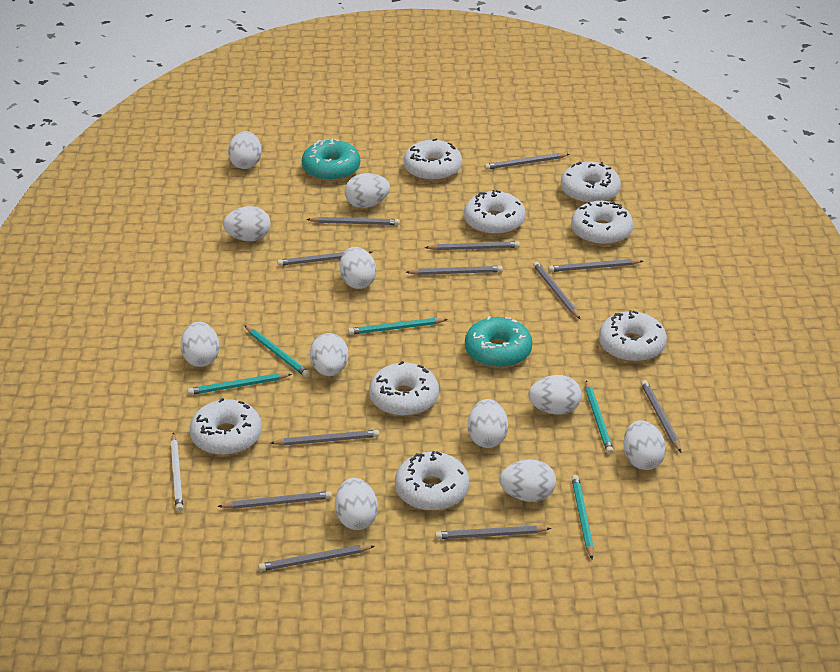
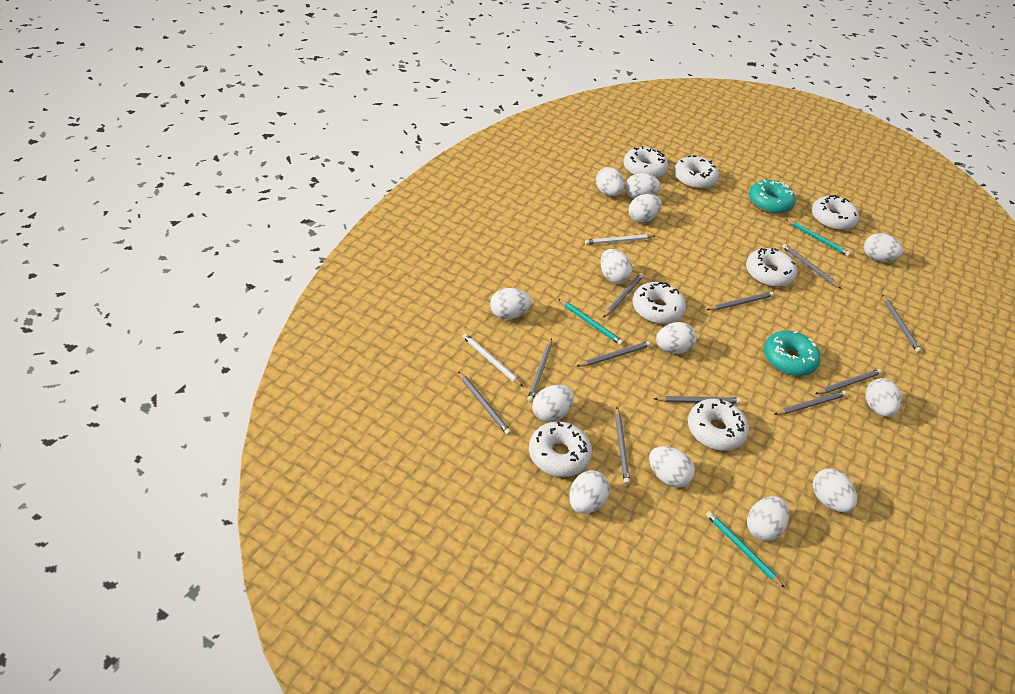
grey pencil: [217,491,332,509] [258,545,375,571] [271,430,379,445] [277,251,372,266] [307,217,400,225] [406,266,503,275] [425,241,520,250] [435,525,551,539] [484,153,570,170] [533,261,580,319] [548,259,643,272] [641,380,681,452] = 12 -> [458,371,511,435] [527,338,552,402] [576,341,651,367] [603,273,643,318] [615,407,630,485] [654,396,741,404] [707,292,774,310] [774,391,847,415] [782,244,842,289] [815,369,882,394] [882,295,922,353] = 11
turquoise pencil: [187,373,292,395] [244,325,310,378] [348,318,448,335] [572,475,594,560] [585,381,614,454] = 5 -> [559,299,623,345] [706,511,785,588] [786,219,851,256] = 3
white donut: [190,398,262,455] [369,361,439,416] [395,451,469,511] [403,138,462,181] [464,190,525,235] [561,162,621,204] [571,201,633,245] [599,310,667,362] = 8 -> [529,421,592,477] [623,146,668,178] [632,282,686,324] [674,155,719,189] [688,399,749,451] [746,248,797,287] [812,195,859,231] = 7
white egg: [180,322,219,367] [223,206,270,241] [228,131,262,169] [310,333,348,376] [335,478,378,530] [340,247,376,289] [345,173,390,208] [468,399,508,448] [500,460,556,502] [529,375,582,415] [623,420,666,470] = 11 -> [490,288,532,319] [532,385,574,422] [569,470,610,514] [596,167,624,196] [600,249,632,284] [625,173,661,199] [629,194,662,223] [649,446,695,488] [656,322,697,354] [747,496,789,541] [813,469,857,512] [864,233,903,262] [865,378,902,417] = 13
white pencil: [170,433,183,512] = 1 -> [462,333,523,387] [585,234,655,245] = 2

